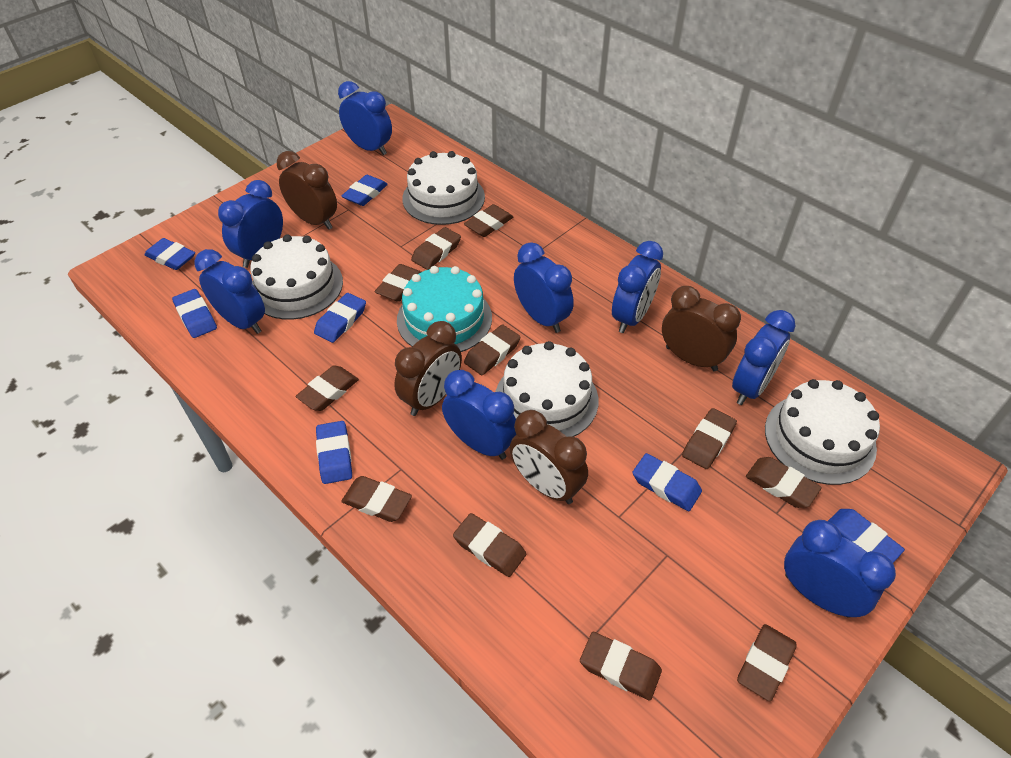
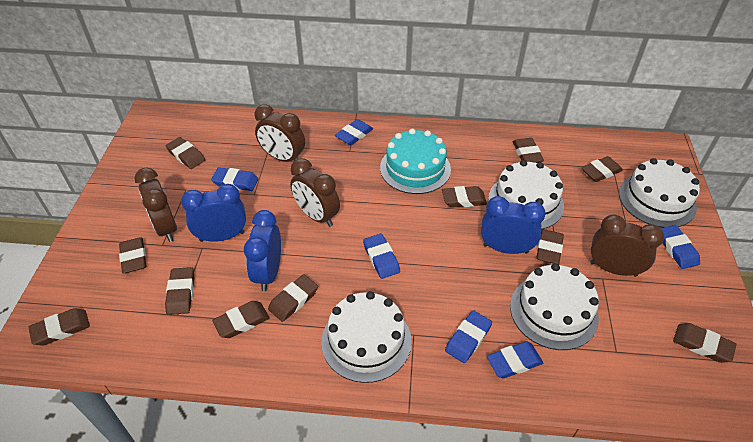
blue clock: [195,249,265,334] [218,180,283,268] [338,81,392,155] [442,370,516,460] [514,242,574,333] [612,241,663,333] [732,310,795,405] [784,520,896,618] = 8 -> [181,184,246,242] [244,210,281,291] [481,196,546,254] = 3
blue eraser: [144,238,195,270] [172,289,217,338] [314,293,366,343] [316,421,352,484] [342,175,388,206] [632,453,702,511] [828,509,905,563] = 7 -> [211,167,258,191] [335,119,373,145] [363,233,400,279] [445,310,492,363] [487,341,543,378] [661,225,700,269] = 6

